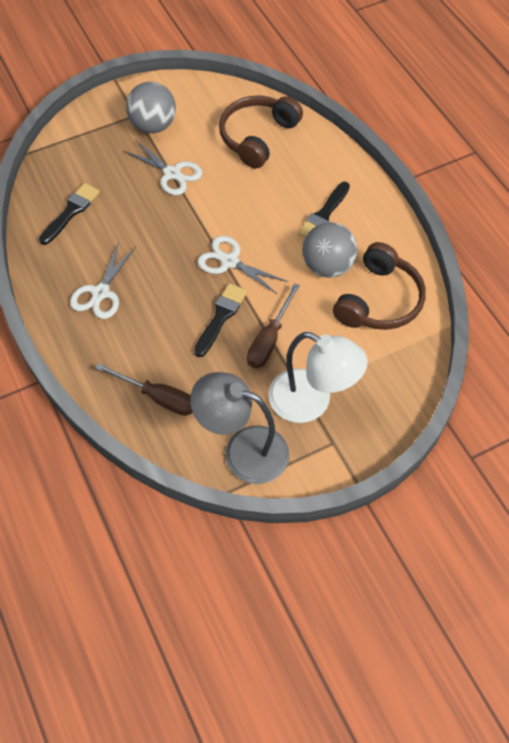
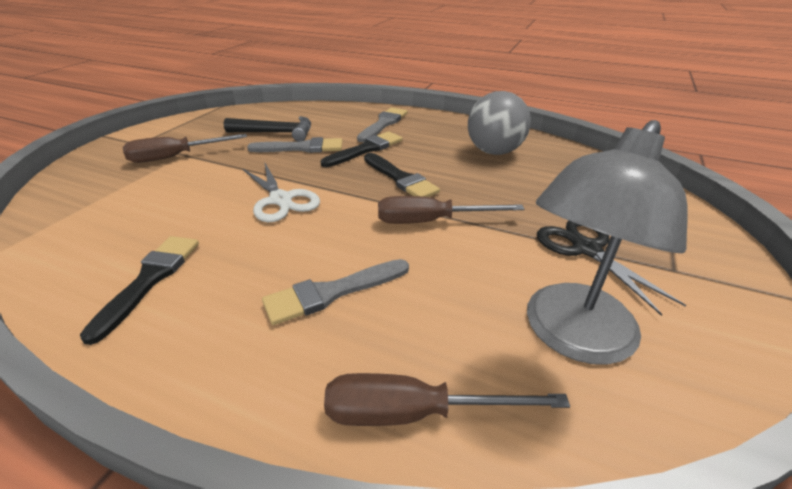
black hammer: none = 0 -> [224,116,311,142] = 1
black scissors: none = 0 -> [537,221,686,316] = 1
brown headphones: [219,95,303,168] [333,242,426,330] = 2 -> none = 0
brown screwdriver: [96,363,193,416] [247,283,300,368] = 2 -> [123,134,247,163] [324,373,570,426] [378,196,524,224] = 3
grey ball: [126,82,176,133] [302,222,358,278] = 2 -> [468,91,531,155] = 1
grey brush: none = 0 -> [247,137,342,153] [262,259,409,325] [357,107,407,142] = 3
white lamp: [268,332,368,423] = 1 -> none = 0
white scissors: [70,242,136,319] [124,140,202,195] [198,236,288,295] = 3 -> [243,163,320,222] = 1

